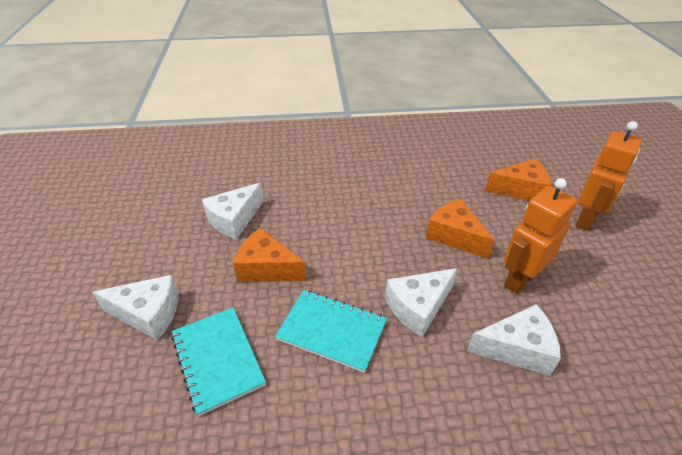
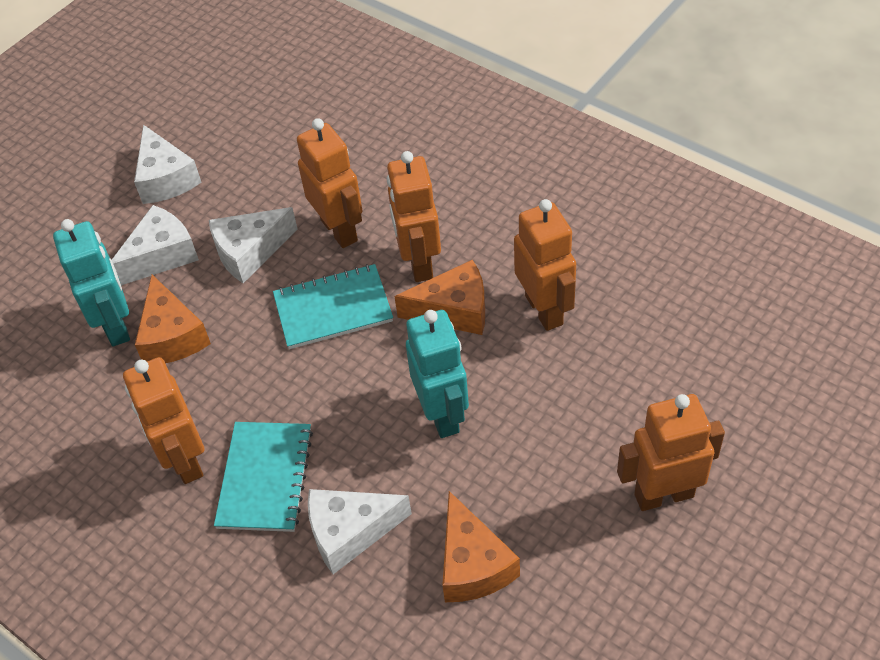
orange robot: [504,178,577,294] [575,121,642,231] = 2 -> [123,357,204,484] [297,118,363,248] [387,151,441,282] [514,199,576,331] [617,394,725,511] = 5
turquoise robot: none = 0 -> [53,219,130,346] [406,310,469,438] = 2

